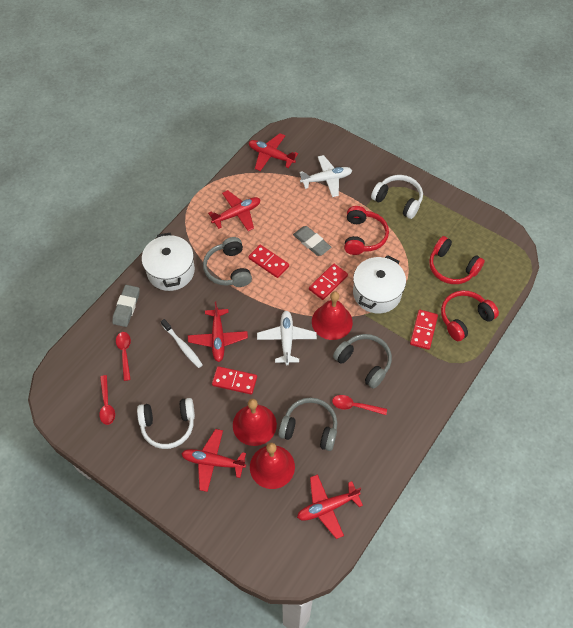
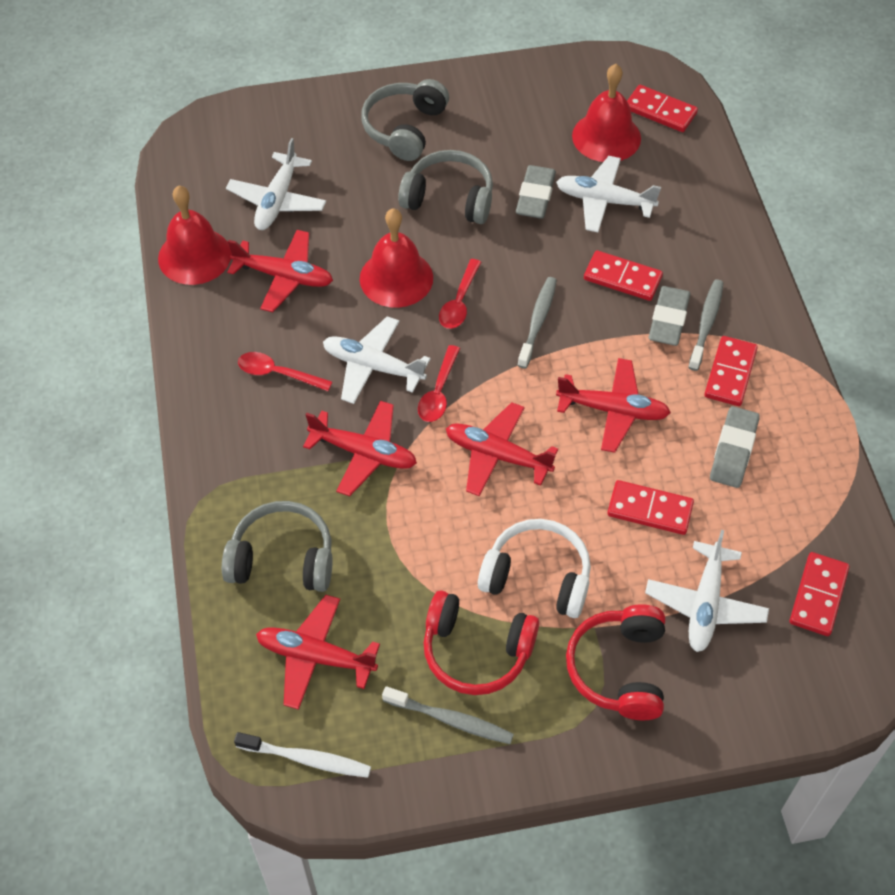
grey eraser: [112,285,140,327] [293,226,331,256] = 2 -> [516,165,556,219] [649,286,690,346] [710,406,760,488] = 3
grey toothbrush: none = 0 -> [382,686,514,744] [517,277,557,369] [688,279,723,371] = 3
red domino: [212,366,257,395] [248,245,289,278] [309,264,348,300] [410,310,438,350] = 4 -> [584,250,663,301] [607,480,694,535] [627,85,698,132] [704,336,758,406] [789,552,850,636] = 5
red headphones: [344,206,389,255] [429,236,485,284] [441,291,499,341] = 3 -> [424,590,539,695] [566,604,665,720] = 2
white headphones: [137,398,195,449] [371,175,423,219] = 2 -> [478,519,591,618] = 1
white plane: [257,311,317,365] [299,155,352,197] = 2 -> [226,138,326,230] [323,316,431,404] [556,156,661,232] [645,530,769,652] = 4
white pot: [142,233,195,291] [353,255,406,314] = 2 -> none = 0

